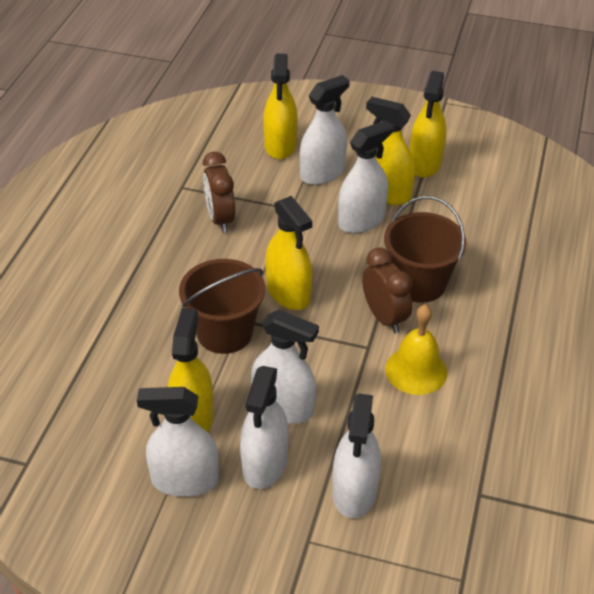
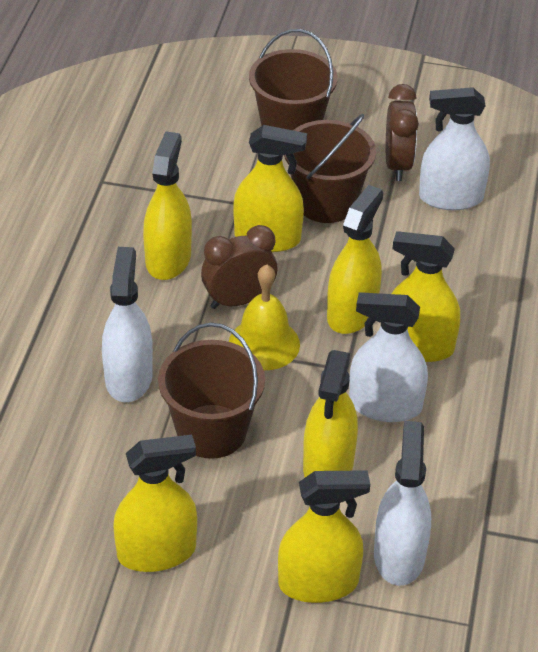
brown bucket: [179,259,265,354] [384,196,467,303] = 2 -> [158,323,265,459] [249,29,338,130] [284,114,376,223] = 3
white spray bottle: [137,387,219,497] [240,366,289,489] [251,310,319,424] [300,75,350,185] [332,393,381,518] [338,120,393,233] = 6 -> [102,247,153,402] [349,292,428,422] [374,421,431,586] [419,87,490,210] = 4
yellow spray bottle: [167,308,214,433] [263,53,298,159] [265,196,312,310] [366,97,415,205] [409,71,446,178] = 5 -> [114,435,197,572] [143,131,192,280] [233,125,307,252] [278,470,370,603] [303,350,358,477] [327,185,383,334] [392,231,460,362] = 7

